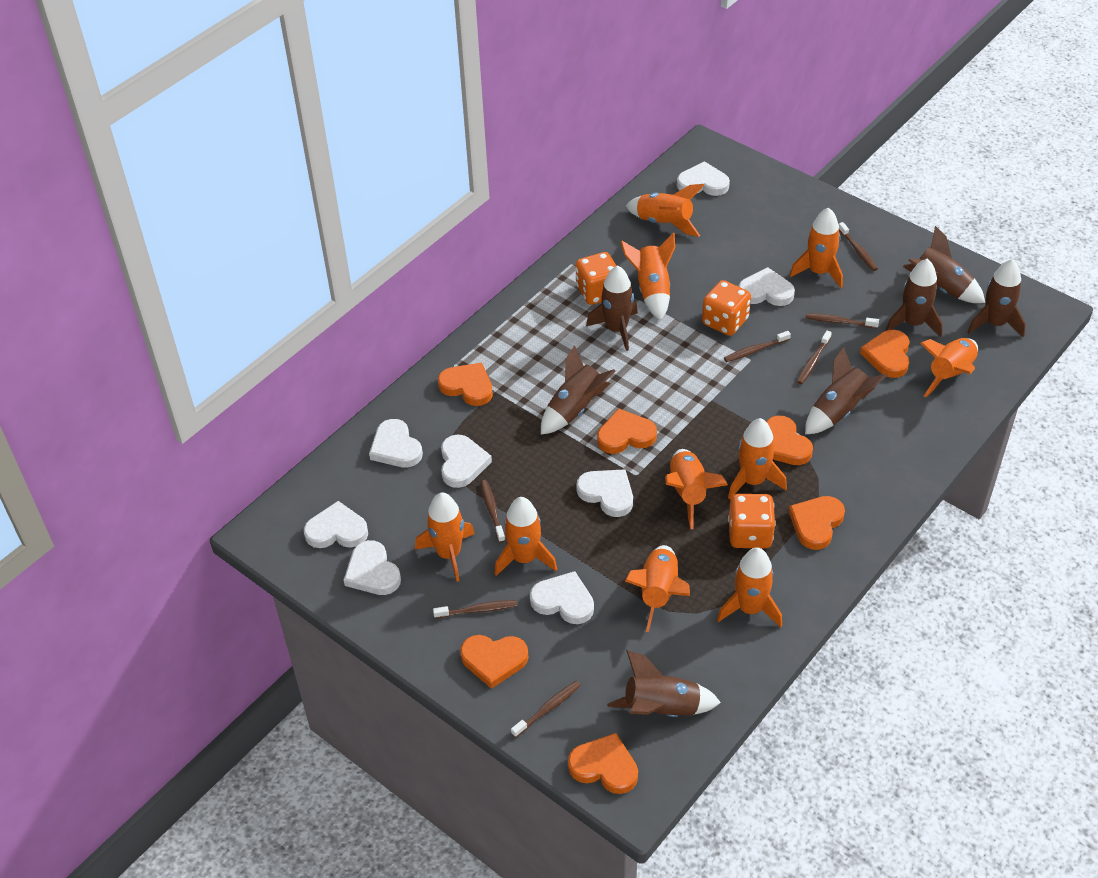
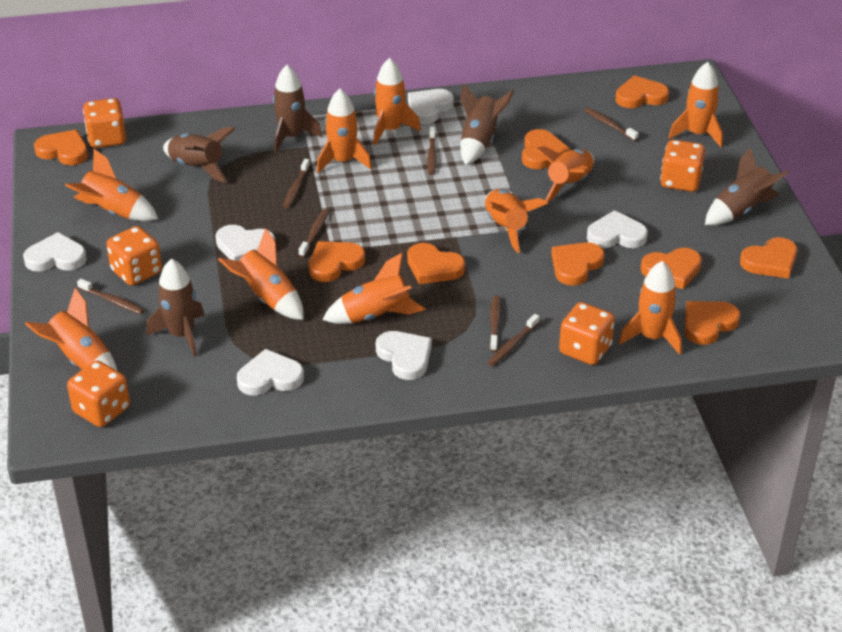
brown rocket: [541,345,615,435] [586,265,638,351] [607,650,721,717] [805,347,887,434] [886,259,943,337] [903,226,985,303] [968,259,1026,337] = 7 -> [146,258,204,357] [163,127,236,183] [273,65,322,153] [460,84,514,165] [705,148,790,225] = 5
orange dice: [576,252,616,305] [702,280,751,336] [728,494,776,548] = 3 -> [67,360,130,427] [83,98,126,148] [106,226,162,286] [559,302,615,365] [660,140,705,192] = 5
orange heart: [438,362,493,406] [460,635,528,689] [568,733,638,794] [597,408,657,454] [766,416,813,465] [789,496,845,550] [860,330,910,378] = 7 -> [34,130,88,165] [309,241,365,282] [407,243,465,284] [522,129,570,169] [551,242,604,286] [615,76,669,108] [641,248,702,289] [684,301,741,345] [740,237,797,279] = 9
white heart: [304,501,368,548] [344,540,401,595] [369,419,423,468] [441,435,492,488] [530,571,594,624] [576,469,633,517] [677,161,730,196] [738,267,795,306] = 8 -> [23,232,87,272] [216,225,275,261] [237,349,304,395] [376,331,432,380] [408,89,454,124] [587,210,648,248] = 6

